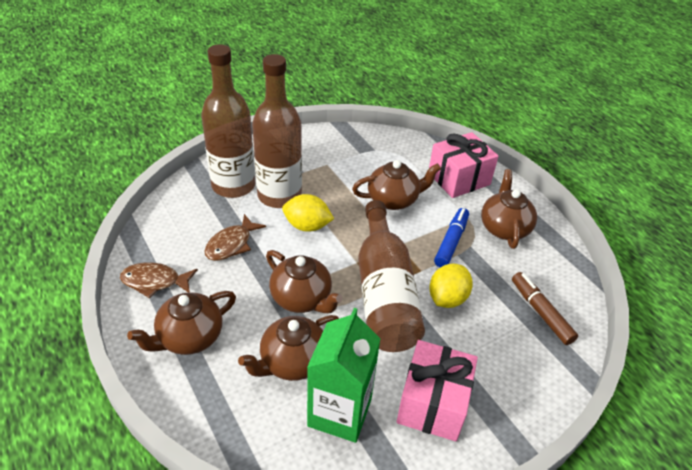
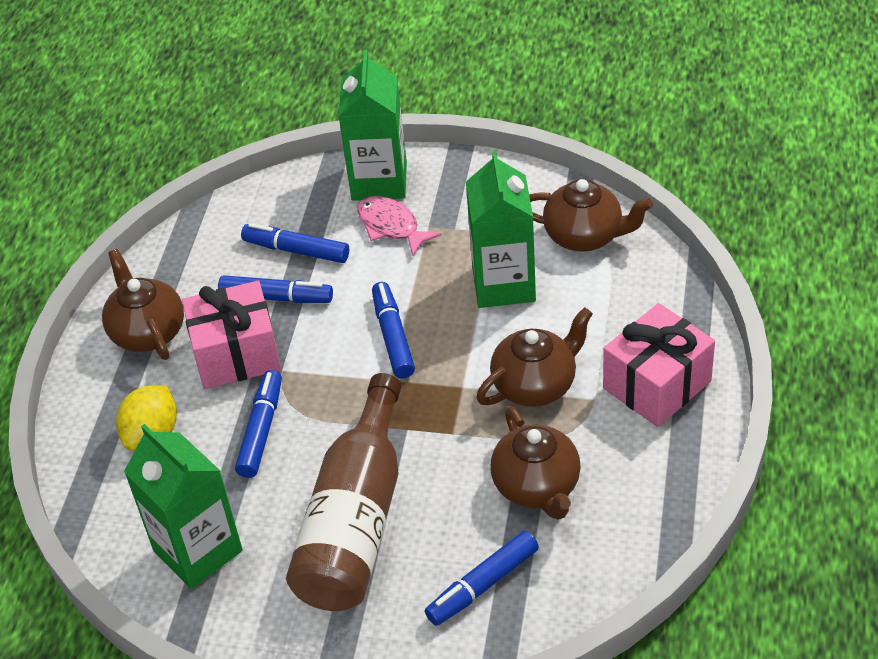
blue marker: [434,208,469,267] = 1 -> [218,275,333,303] [235,370,282,478] [241,223,349,263] [372,282,415,379] [425,530,539,626] = 5
brown bottle: [201,44,255,198] [252,54,302,208] [358,200,425,352] = 3 -> [286,373,401,611] = 1
brown fish: [120,262,198,298] [205,214,266,261] = 2 -> none = 0
brown marker: [512,272,578,345] = 1 -> none = 0
brown teapot: [127,291,236,355] [238,315,339,381] [266,250,343,313] [352,160,441,210] [481,169,537,249] = 5 -> [102,249,184,360] [476,307,593,407] [490,406,581,520] [529,179,653,252] = 4
green carton: [307,308,381,443] = 1 -> [124,424,243,589] [339,50,407,201] [466,150,536,308] = 3
pink fish: none = 0 -> [357,196,442,256] = 1
yellow lemon: [282,194,334,232] [429,264,473,308] = 2 -> [116,385,177,450] = 1

